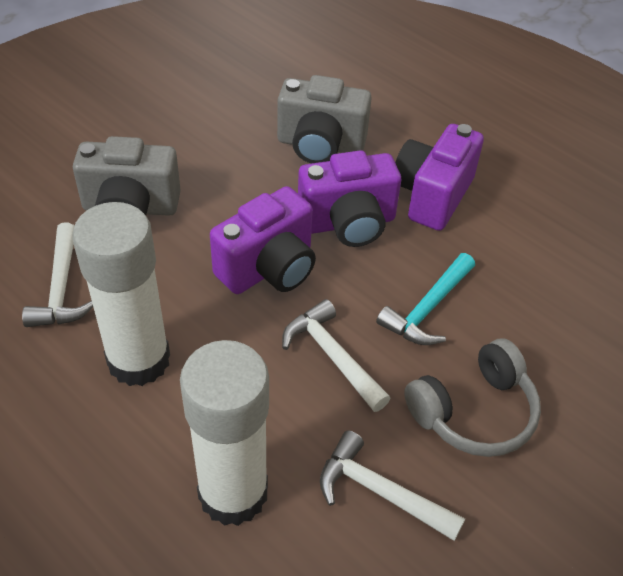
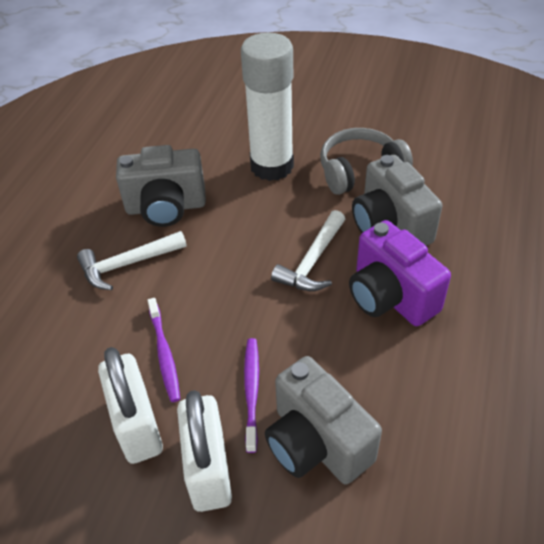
grey camera: [73,136,181,216] [277,75,372,164] = 2 -> [116,145,206,227] [265,356,382,485] [352,155,442,246] = 3
purple camera: [210,186,316,294] [298,150,401,247] [395,124,484,231] = 3 -> [349,220,451,326] = 1
purple toothbrush: none = 0 -> [147,298,180,402] [244,338,259,453] = 2
turquoise hammer: [376,253,475,345] = 1 -> none = 0
white glue stick: [72,202,170,386] [180,340,269,526] = 2 -> [241,33,294,181] = 1
white hammer: [22,223,93,327] [282,299,391,412] [320,430,465,541] = 3 -> [77,231,187,290] [271,210,345,291] = 2
white padlock: none = 0 -> [98,347,163,464] [177,390,232,512] = 2

